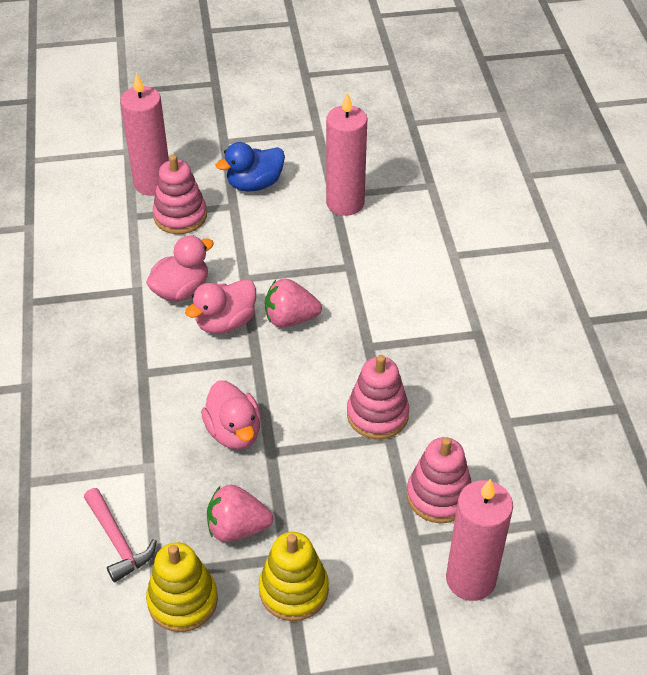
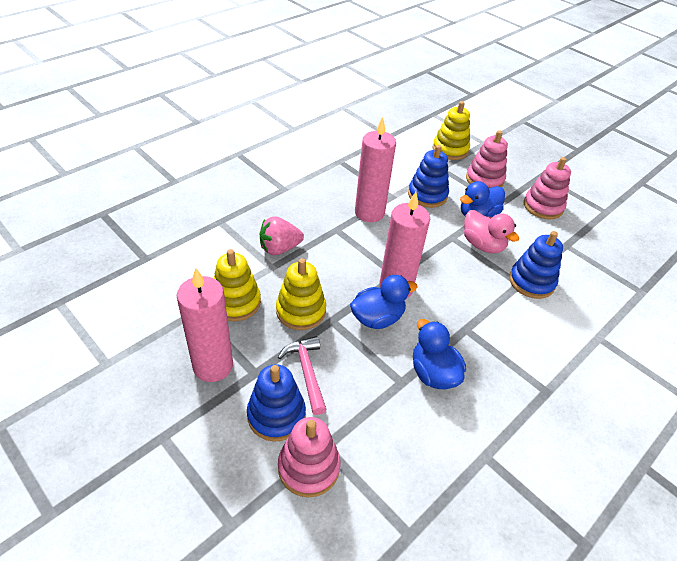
blue duck: [216,142,285,192] = 1 -> [350,275,417,329] [413,319,466,389] [460,181,505,217] = 3
blue stacking toy: none = 0 -> [247,364,306,442] [408,145,449,208] [509,231,563,299] = 3
pink duck: [146,236,214,302] [185,279,256,334] [201,380,261,450] = 3 -> [464,210,519,253] = 1
pink strawberry: [207,485,273,542] [265,279,322,327] = 2 -> [260,216,304,255] = 1
yellow stacking toy: [146,542,218,632] [259,532,329,621] = 2 -> [214,249,261,321] [276,258,326,330] [433,101,470,160] = 3

